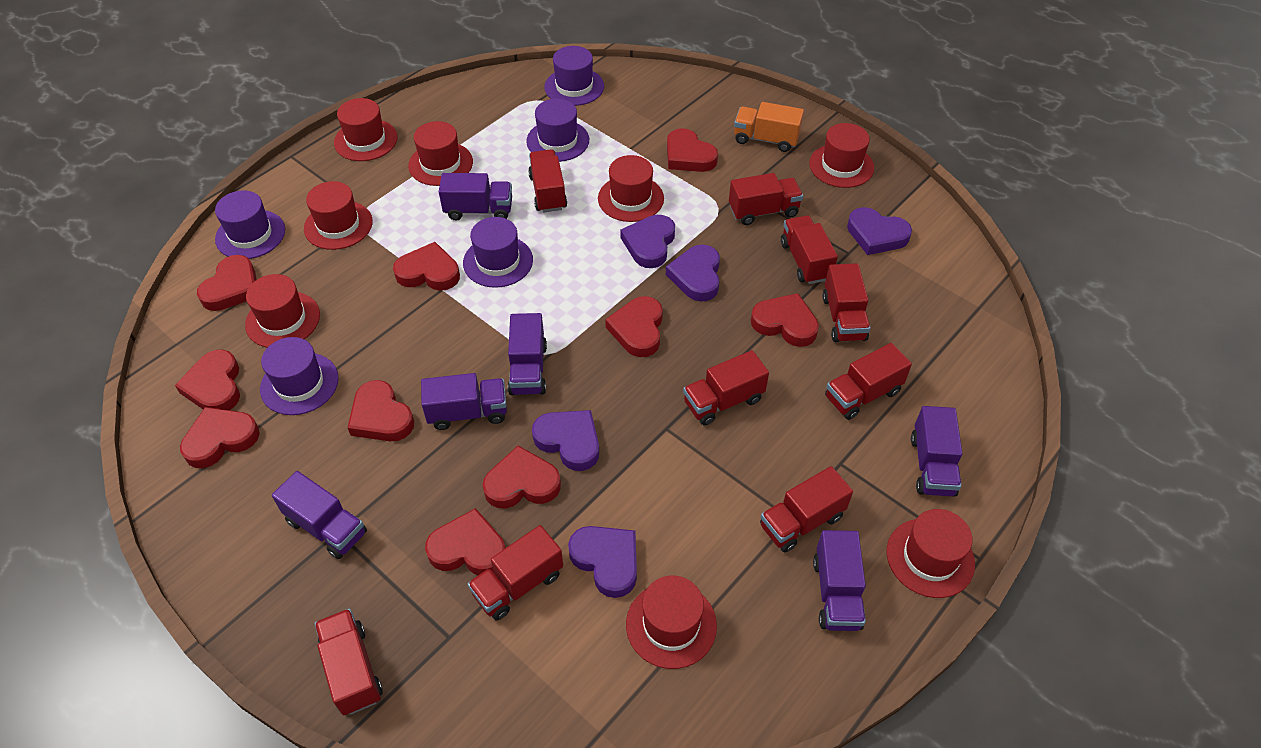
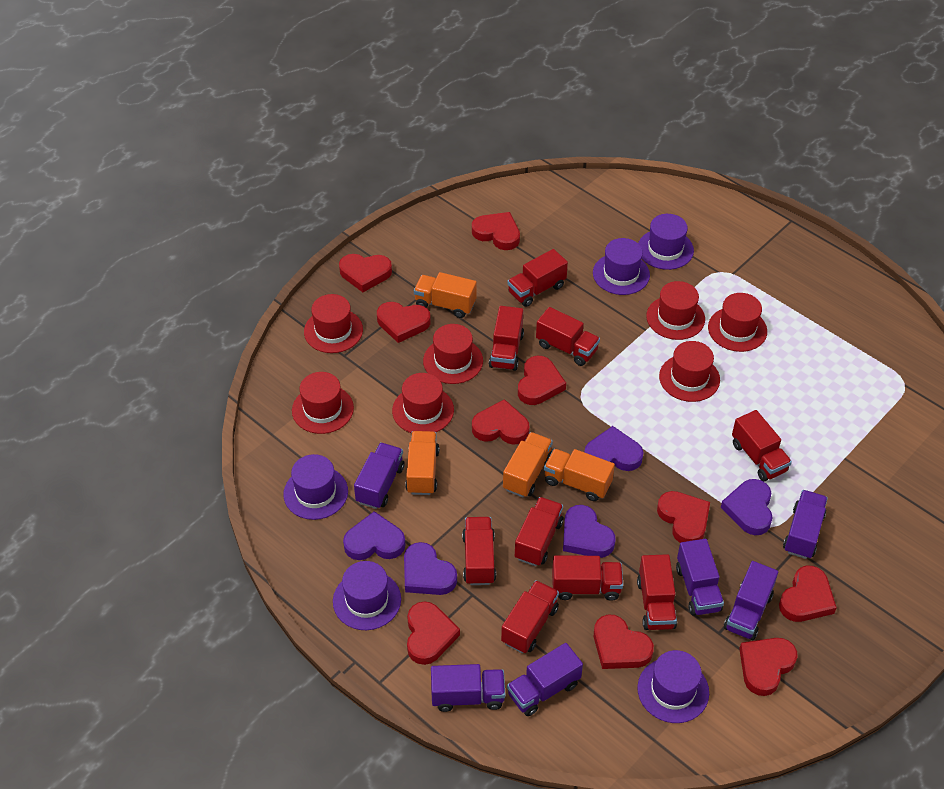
orange truck: [734,102,804,152] = 1 -> [405,431,439,495] [414,272,477,318] [503,432,553,497] [544,449,615,501] = 4
red hat: [245,274,320,348] [304,181,373,250] [334,98,398,161] [408,121,473,186] [598,155,664,222] [626,576,717,669] [809,123,874,188] [887,509,975,598] = 8 -> [292,372,354,434] [304,294,363,353] [392,373,454,433] [423,324,483,384] [646,281,705,340] [659,341,720,402] [708,293,767,352] = 7

